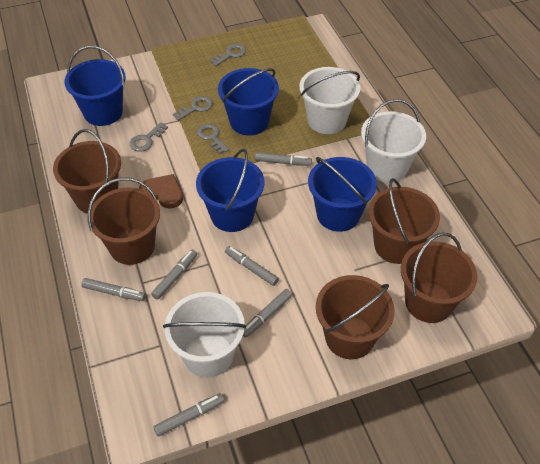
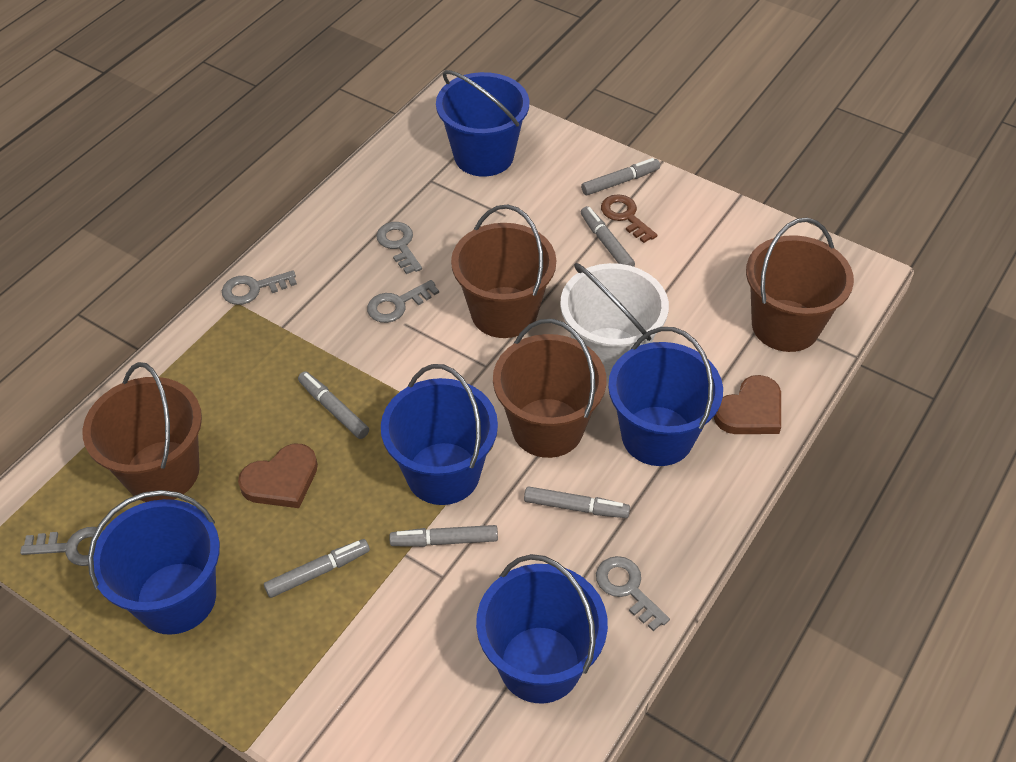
blue bucket: [64,46,126,126] [196,149,264,232] [218,68,279,136] [308,157,377,232] = 4 -> [88,490,220,635] [381,364,498,505] [436,70,529,177] [476,554,608,703] [608,327,723,466] = 5
brown bucket: [53,129,121,214] [88,178,160,265] [316,275,395,359] [368,178,440,264] [401,232,477,323] = 5 -> [83,362,202,502] [451,205,556,338] [493,319,606,458] [746,217,854,352] = 4
brown heart: [139,174,183,209] = 1 -> [238,444,318,508] [714,375,781,434] = 2
brown key: none = 0 -> [601,194,657,243] = 1
grey key: [129,122,168,152] [173,96,213,121] [197,123,229,154] [210,44,246,66] = 4 -> [20,527,103,566] [222,271,297,305] [367,280,439,323] [376,222,422,274] [596,556,670,631] = 5
white bucket: [163,292,246,378] [299,67,360,134] [361,99,426,182] = 3 -> [560,263,669,382] = 1

